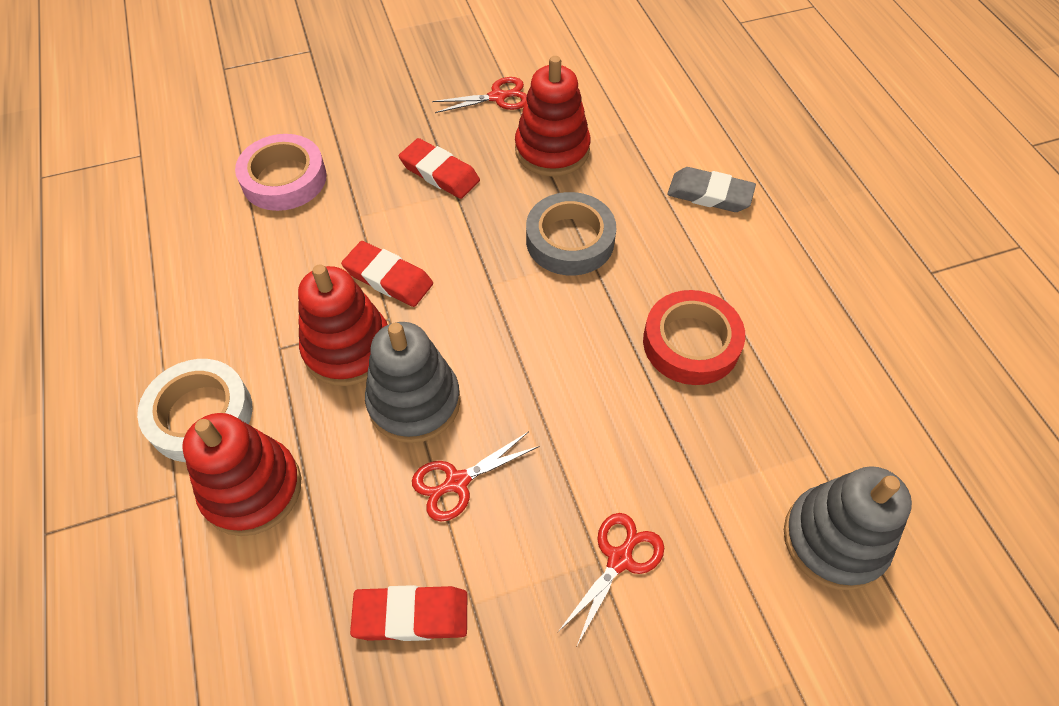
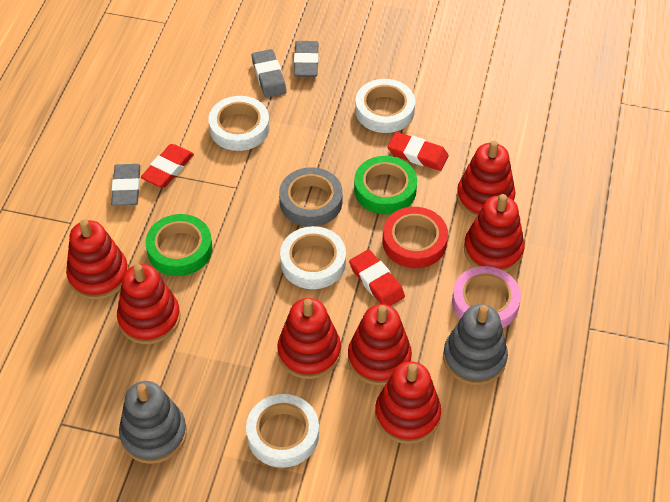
green tape: none = 0 -> [146,214,213,276] [354,156,417,214] = 2
grey eraser: [667,167,756,212] = 1 -> [111,164,140,206] [252,49,287,98] [294,41,319,77] = 3
red scissors: [412,432,539,521] [432,77,527,113] [558,513,664,645] = 3 -> none = 0
red stacking toy: [182,413,301,536] [298,264,388,386] [515,56,591,177] = 3 -> [66,220,128,300] [117,264,180,344] [277,298,341,379] [348,304,412,385] [375,362,441,444] [457,140,515,218] [464,194,525,272] = 7
white tape: [137,359,252,462] = 1 -> [208,96,270,151] [246,394,319,468] [280,226,346,289] [355,79,415,133] = 4

